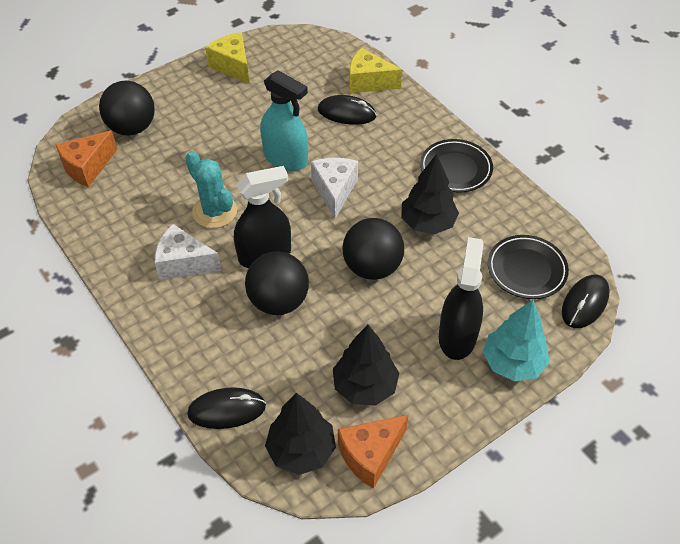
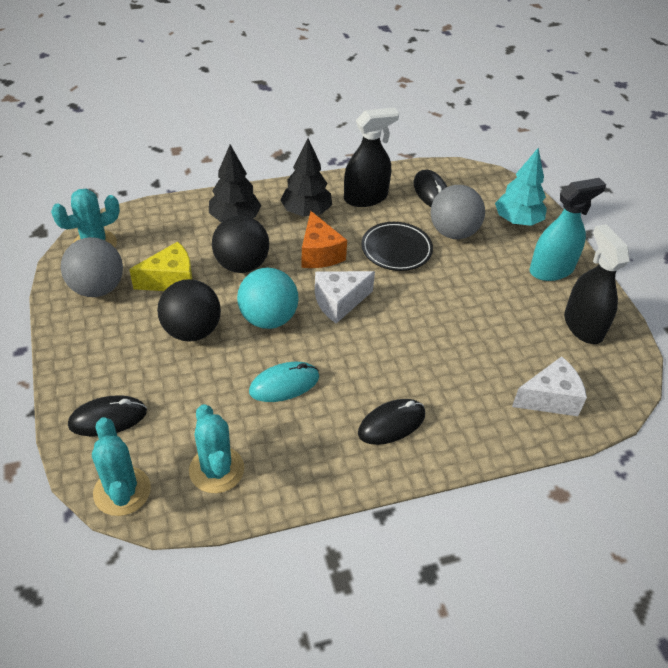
black ball: [99,80,155,136] [245,251,309,315] [342,218,404,280] = 3 -> [157,279,221,342] [212,215,269,273] = 2
black plate: [420,139,493,193] [488,235,569,299] = 2 -> [362,222,433,271] = 1
black tree: [265,393,336,475] [333,325,399,406] [401,154,459,234] = 3 -> [209,144,261,222] [280,138,332,217] = 2
grey ball: none = 0 -> [61,237,123,297] [431,185,485,239] = 2
orange cheese: [55,130,117,187] [338,415,409,489] = 2 -> [301,211,347,268] = 1
turquoise ball: none = 0 -> [237,268,299,329] = 1
turquoise cactus: [185,151,237,228] = 1 -> [51,188,120,247] [92,417,151,516] [189,404,244,493] = 3
turquoise mouse: none = 0 -> [249,362,319,402] = 1
yellow cheese: [205,32,249,84] [349,48,402,93] = 2 -> [129,241,193,291] = 1

